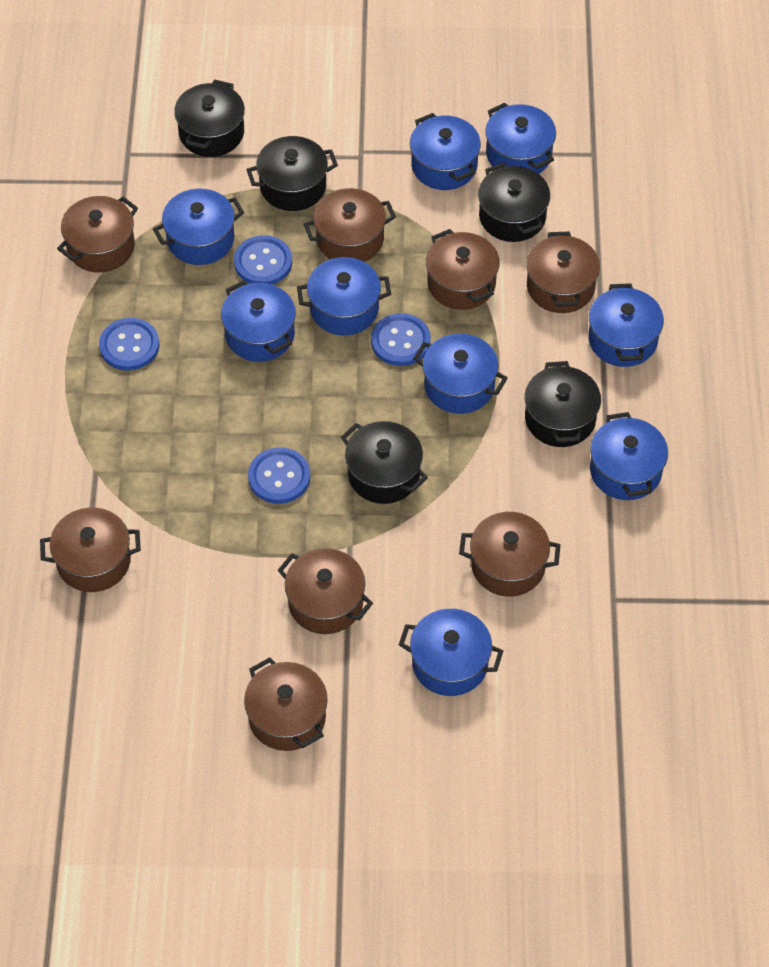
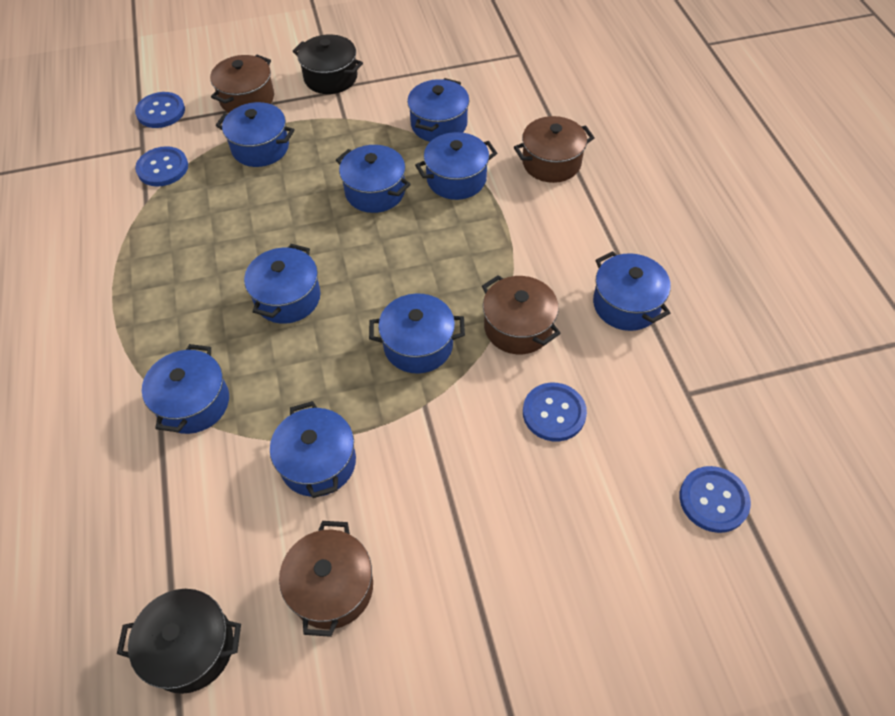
black pot: [174,79,245,157] [246,136,338,211] [341,421,428,504] [478,163,550,242] [525,361,601,447] = 5 -> [117,589,241,694] [292,35,363,94] = 2
brown pot: [40,507,141,592] [57,196,138,273] [244,657,328,751] [278,548,373,634] [304,188,396,262] [426,229,499,310] [459,512,560,597] [526,231,600,313] = 8 -> [210,55,274,113] [279,521,373,637] [482,275,561,354] [514,116,595,183] = 4

